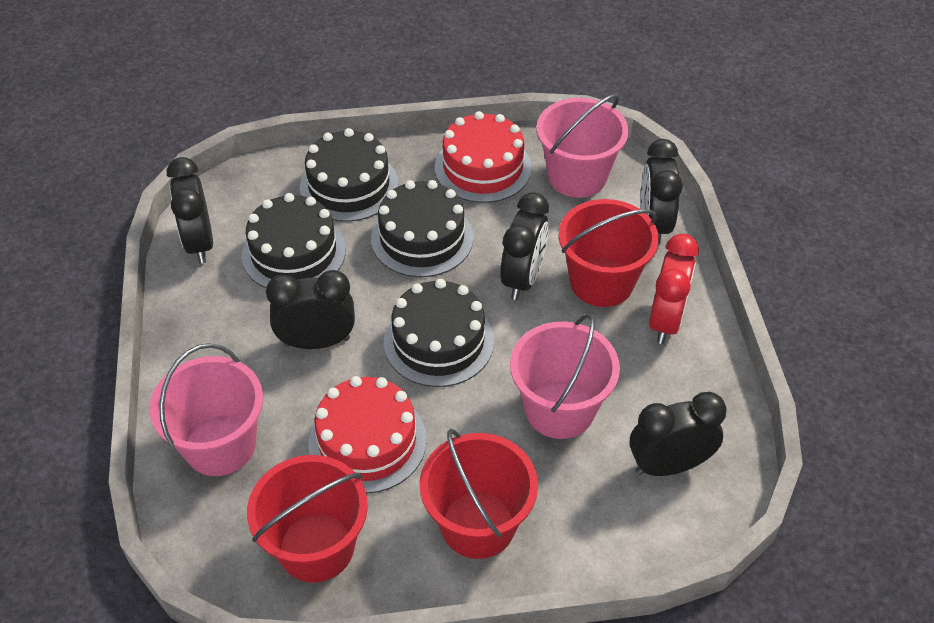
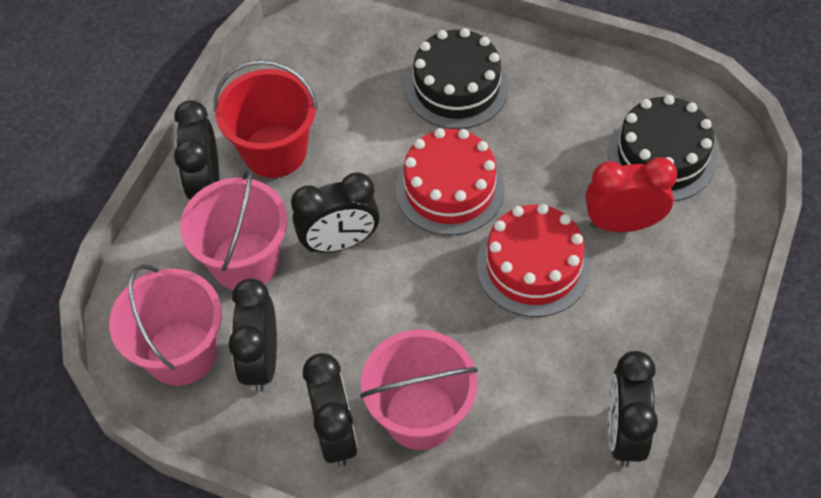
black cake: [242,193,346,288] [300,128,398,222] [371,180,473,277] [384,279,494,387] = 4 -> [406,28,509,129] [608,95,717,201] = 2
red bucket: [247,455,368,583] [420,429,538,559] [558,199,659,307] = 3 -> [214,60,318,178] = 1

